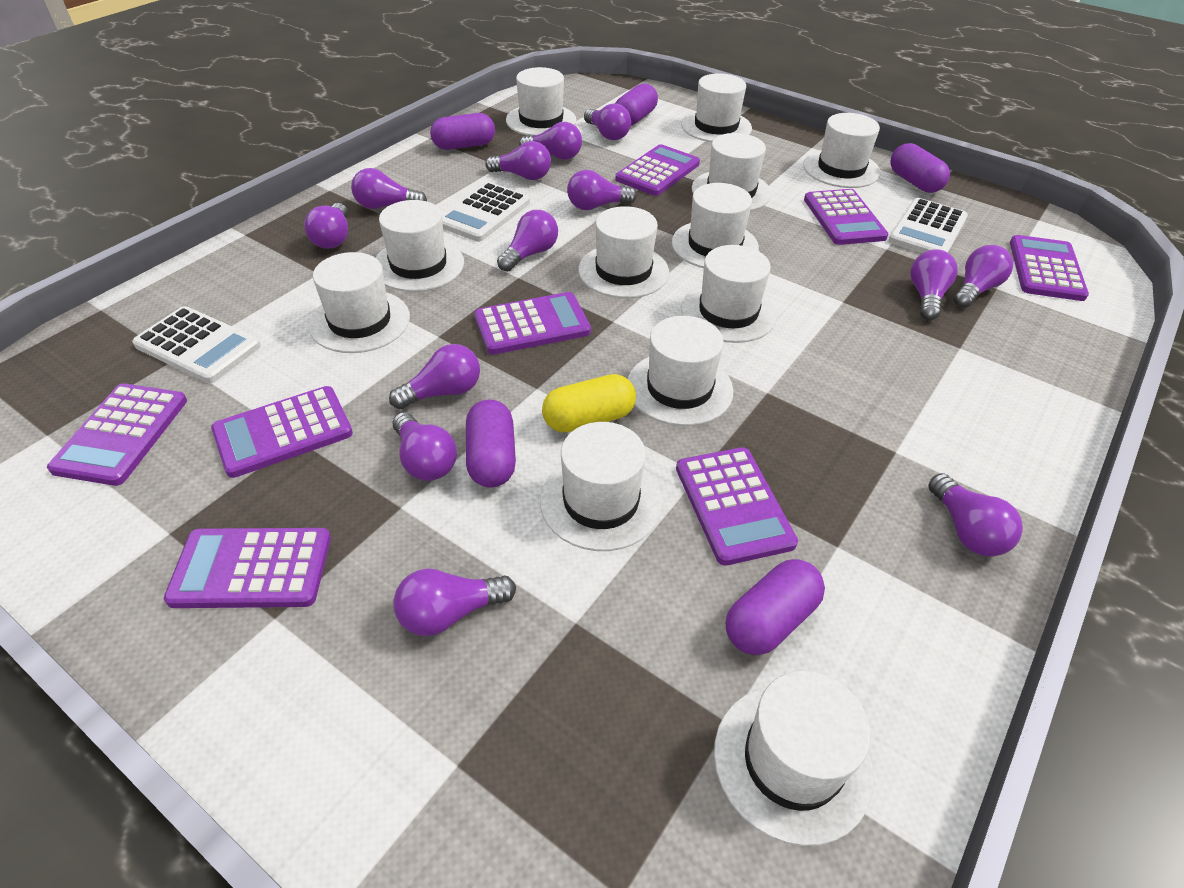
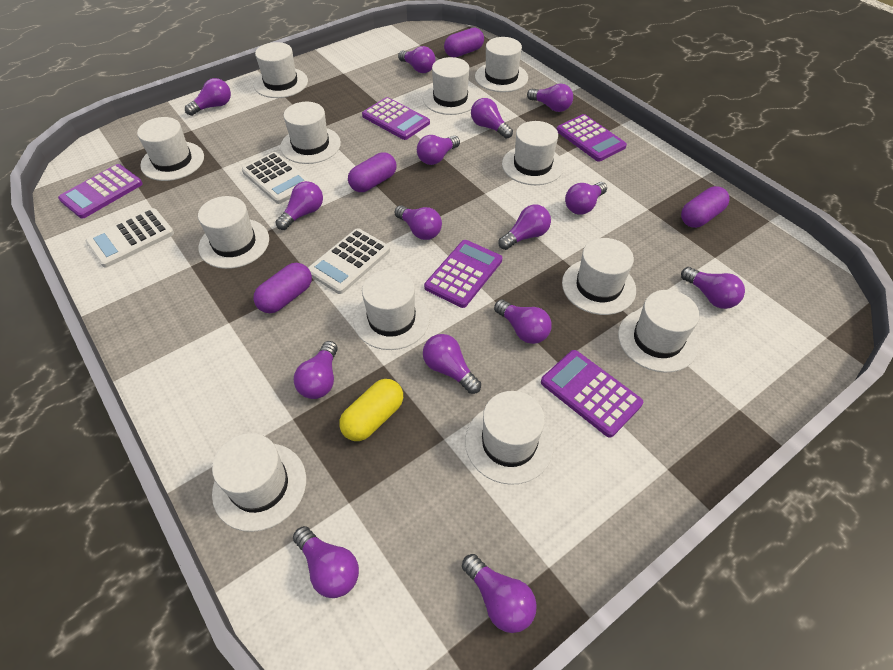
purple calculator: [47,383,187,486] [164,528,331,608] [211,386,353,478] [474,292,591,355] [615,144,700,196] [676,447,798,566] [804,189,889,245] [1010,235,1089,301] = 8 -> [58,164,143,219] [362,97,430,140] [424,240,502,308] [541,350,643,438] [556,114,627,162] = 5
purple capsule: [430,113,495,150] [466,400,516,488] [616,83,658,126] [726,559,825,655] [890,143,950,193] = 5 -> [253,263,312,313] [348,152,397,192] [444,28,484,57] [681,186,730,228] = 4
purple light bulb: [304,203,348,249] [351,168,427,209] [389,344,480,409] [393,412,457,481] [393,568,516,636] [485,141,551,180] [497,210,558,272] [519,122,582,160] [567,170,637,210] [584,103,631,140] [910,249,957,320] [928,473,1023,556] [953,245,1013,308] = 13 -> [185,78,231,116] [276,181,323,230] [293,526,359,598] [294,341,338,399] [395,205,442,240] [398,46,436,73] [417,135,460,165] [423,334,481,394] [462,554,537,633] [471,98,513,139] [494,300,552,344] [498,205,551,250] [527,83,573,112] [565,182,607,215] [681,267,745,309] = 15

